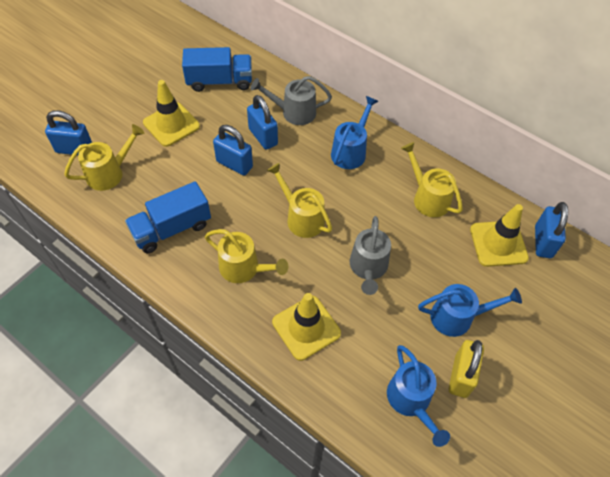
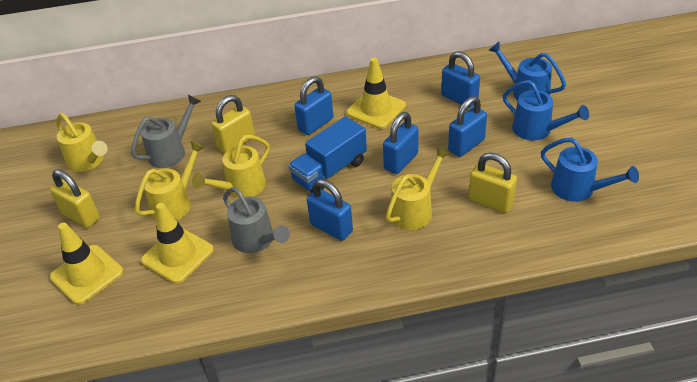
blue padlock: [45,110,92,155] [213,125,253,176] [247,95,278,150] [535,202,568,258] = 4 -> [294,77,333,135] [307,179,353,241] [383,112,419,174] [441,51,480,108] [448,96,487,157] = 5
blue truck: [125,181,211,253] [182,47,252,92] = 2 -> [288,116,367,193] = 1
yellow padlock: [449,340,484,398] = 1 -> [50,169,100,228] [211,95,255,153] [469,153,517,213] = 3

